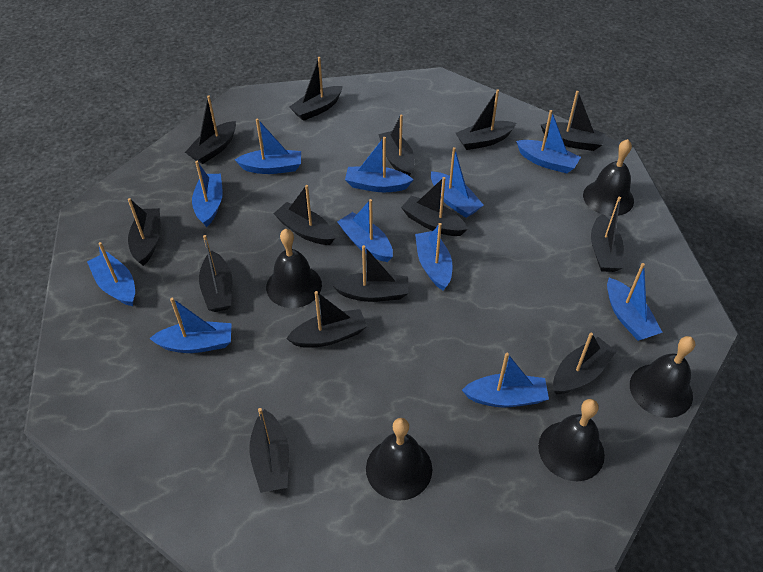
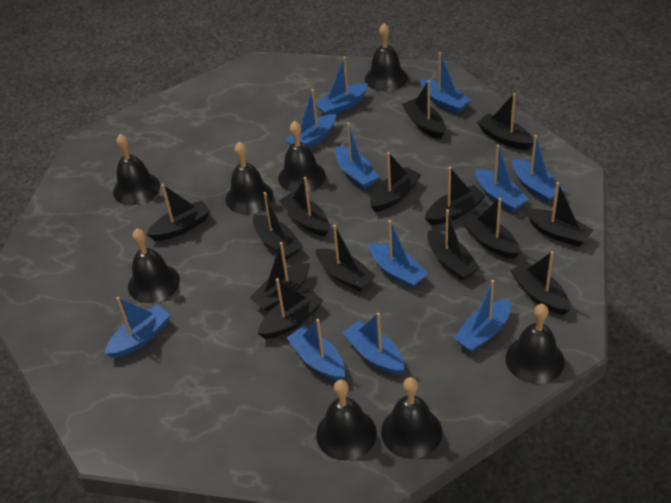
black bell: [266,229,322,308] [366,418,432,501] [538,399,605,481] [583,139,634,216] [630,336,695,418] = 5 -> [113,134,160,205] [128,228,180,303] [225,142,273,214] [278,121,325,192] [316,380,377,460] [365,23,408,91] [381,377,442,459] [506,304,565,384] = 8

